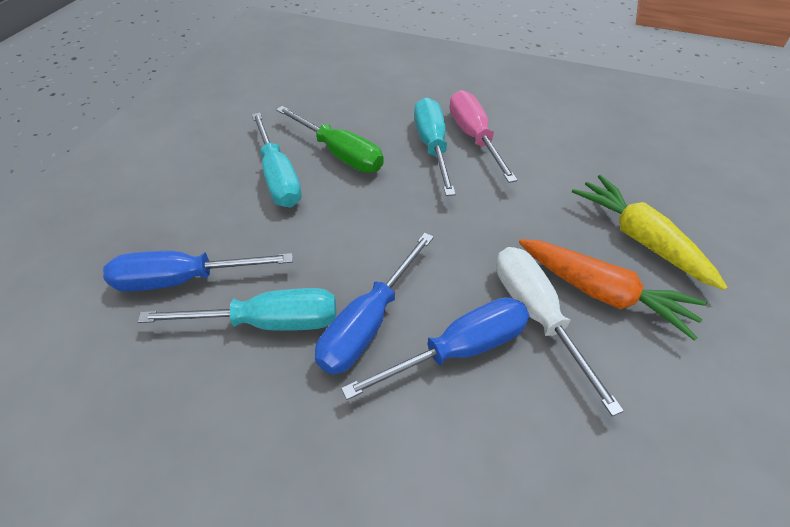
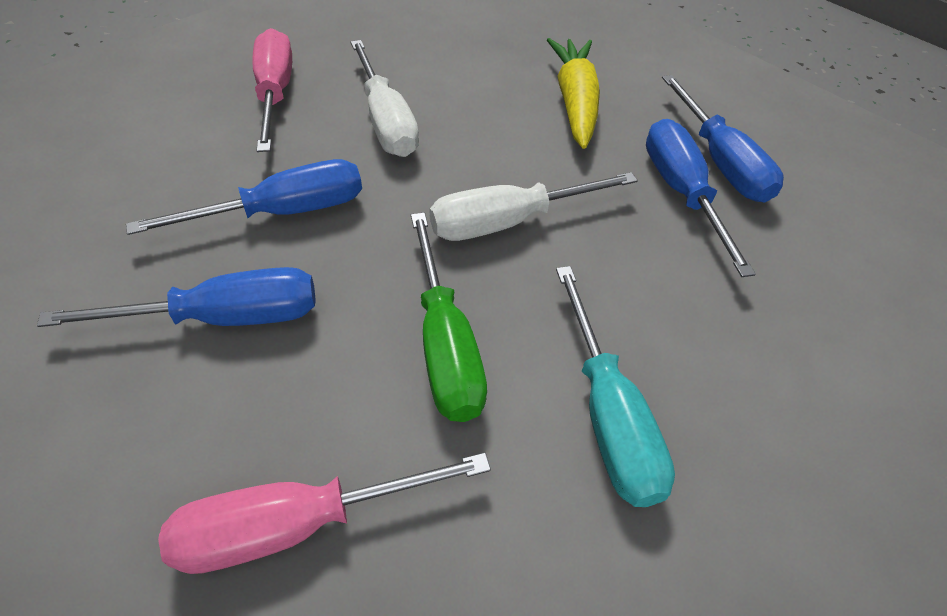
blue screwdriver: [103,251,293,292] [315,233,434,375] [341,297,530,400] = 3 -> [37,267,316,327] [126,159,362,235] [646,119,756,277] [662,75,784,203] = 4
orange carrot: [519,239,707,341] = 1 -> none = 0
pink screwdriver: [449,90,518,183] = 1 -> [158,453,491,574] [252,28,292,152] = 2
turquoise screwdriver: [137,288,336,331] [251,112,302,207] [414,97,456,196] = 3 -> [556,266,675,507] = 1
white screwdriver: [496,247,624,417] = 1 -> [351,40,419,157] [430,172,638,241] = 2

